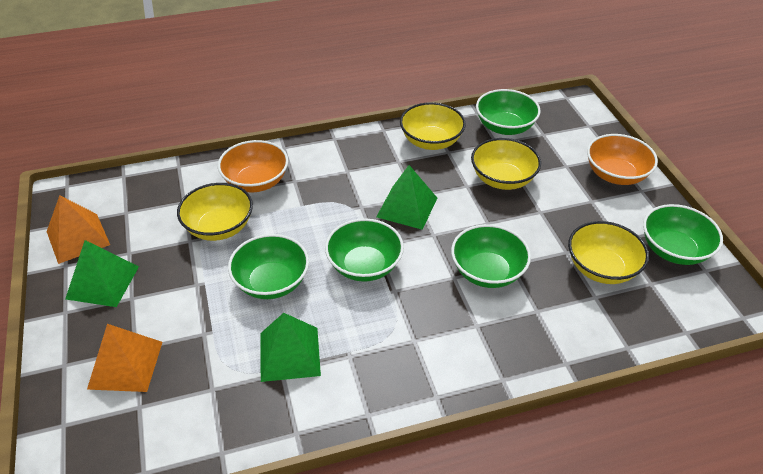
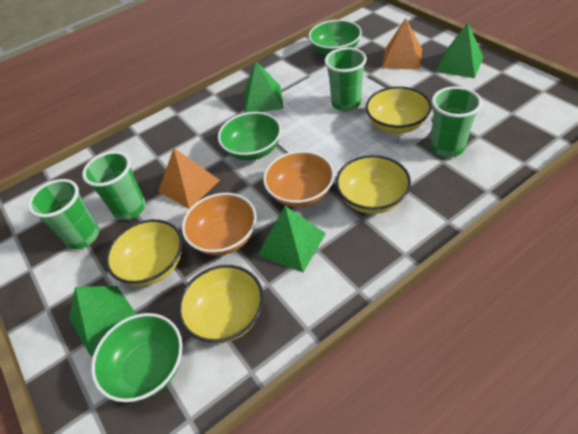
green bowl: [228,234,309,299] [325,218,404,282] [451,224,531,288] [476,89,541,135] [643,204,723,265] = 5 -> [91,313,183,402] [218,112,281,160] [309,20,362,55] = 3
green cup: none = 0 -> [28,179,99,249] [82,151,146,220] [325,47,367,112] [430,86,482,157] = 4
green pyramid: [65,240,139,307] [260,313,321,382] [376,165,437,230] = 3 -> [69,286,137,356] [244,61,284,113] [258,206,326,272] [435,22,483,78] = 4

